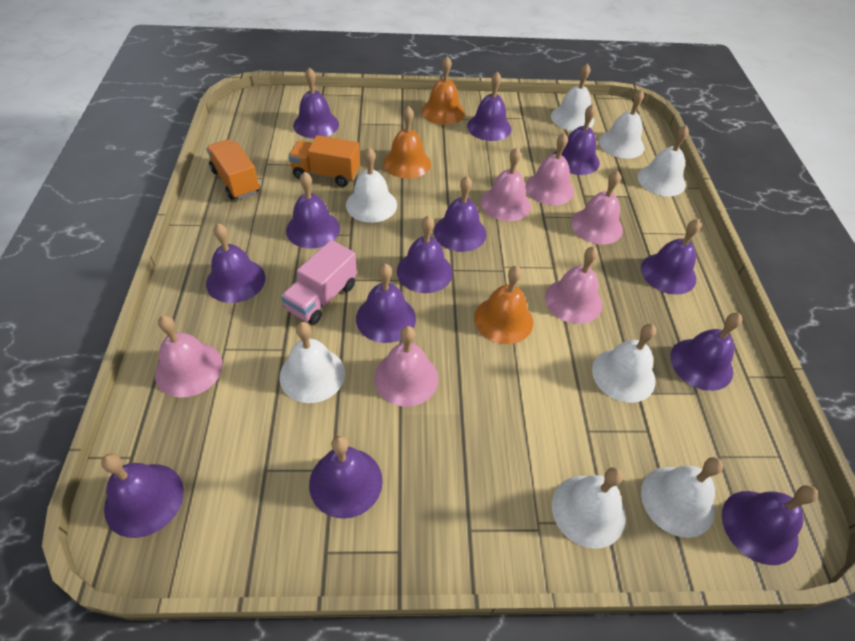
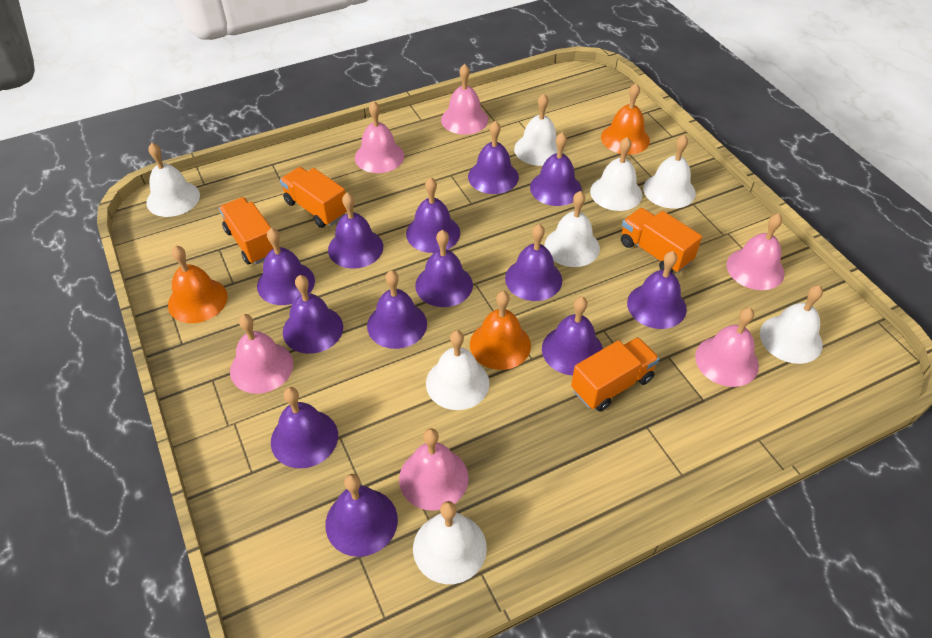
orange truck: [206,139,260,200] [288,135,360,187] = 2 -> [219,197,274,265] [280,167,347,228] [571,337,659,412] [621,208,702,273] = 4
pink truck: [281,240,357,325] = 1 -> none = 0

